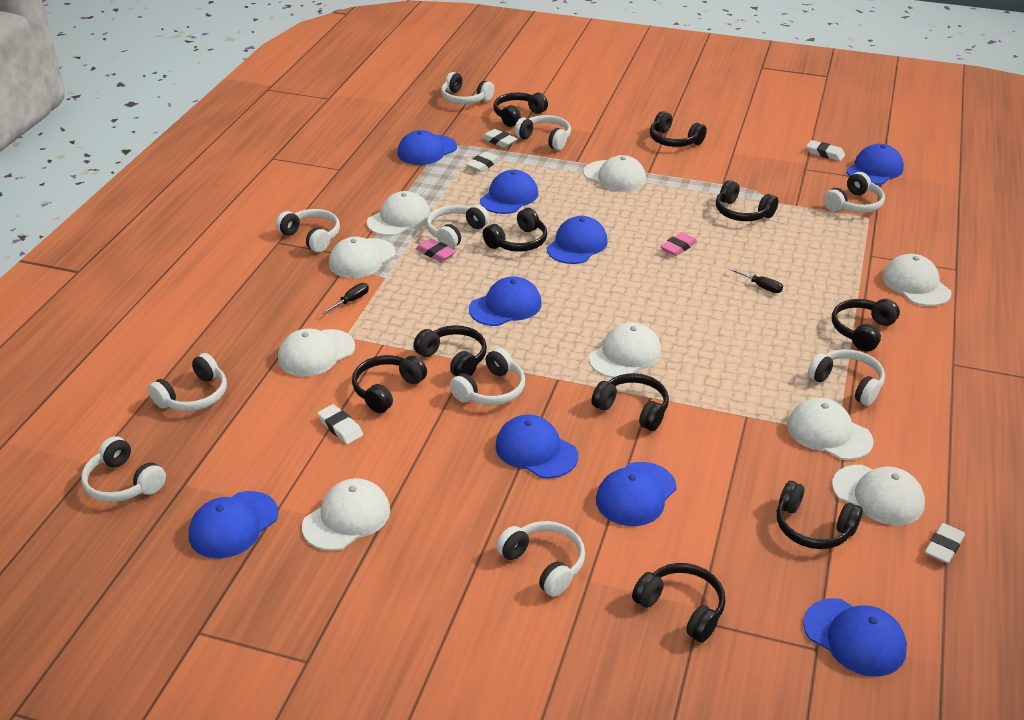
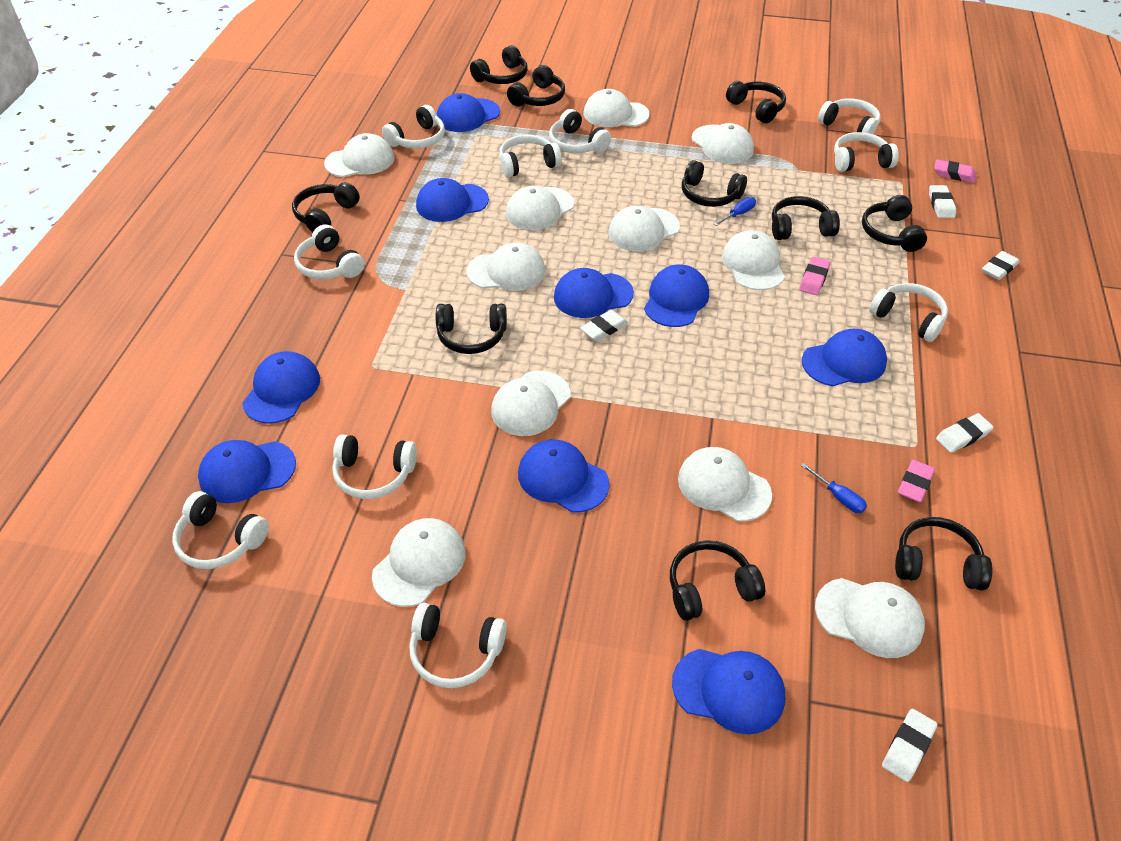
black screwdriver: [322,283,369,314] [729,268,783,293] = 2 -> none = 0
blue screwdriver: none = 0 -> [714,197,756,226] [801,463,867,513] = 2
pink eraser: [416,238,456,262] [660,232,697,256] = 2 -> [799,257,831,295] [898,460,935,502] [934,159,976,183] = 3
white cap: [278,329,355,376] [302,478,390,551] [329,237,396,278] [367,191,430,236] [583,155,646,192] [589,322,661,378] [787,398,874,460] [832,465,925,525] [882,254,952,306] = 9 -> [324,133,395,177] [372,518,466,607] [466,243,546,291] [491,371,571,436] [506,186,574,230] [584,89,650,127] [608,206,680,252] [678,447,772,521] [692,123,754,164] [722,230,785,290] [815,578,925,658] = 11

